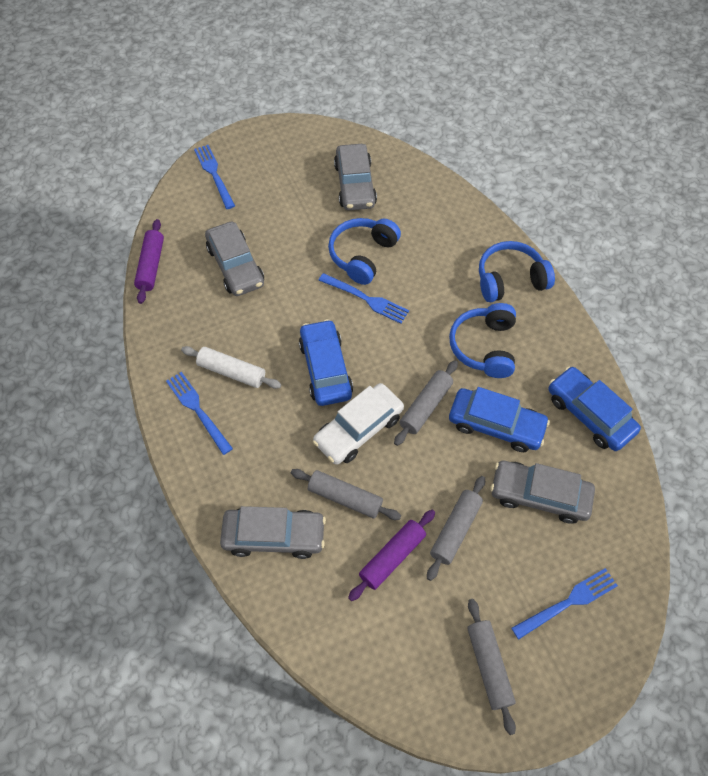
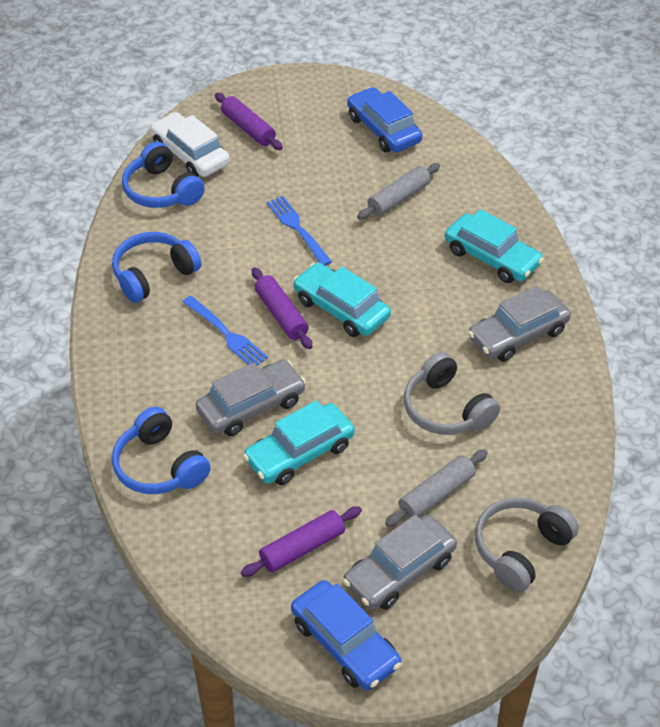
blue car: [299,319,353,406] [449,387,550,452] [548,366,641,451] = 3 -> [291,580,401,690] [347,87,422,152] = 2
blue fork: [166,372,233,455] [194,145,235,209] [318,273,409,324] [511,568,618,640] = 4 -> [182,296,268,365] [267,196,332,266] = 2
grey car: [205,222,264,296] [220,506,326,559] [334,144,377,210] [491,461,595,524] = 4 -> [196,359,306,436] [343,515,457,610] [468,286,571,361] = 3
grey headphones: none = 0 -> [404,352,500,435] [475,497,579,593] = 2
grey rolling pin: [291,469,401,520] [394,360,458,446] [427,476,485,581] [467,599,516,735] = 4 -> [357,163,440,220] [385,449,488,527] = 2
purple rolling pin: [134,219,164,304] [348,510,435,601] = 2 -> [215,93,283,150] [241,506,362,577] [252,267,312,349] = 3
turquoise car: none = 0 -> [243,400,355,485] [293,262,391,337] [445,209,544,283] = 3
white rolling pin: [181,346,281,389] = 1 -> none = 0

